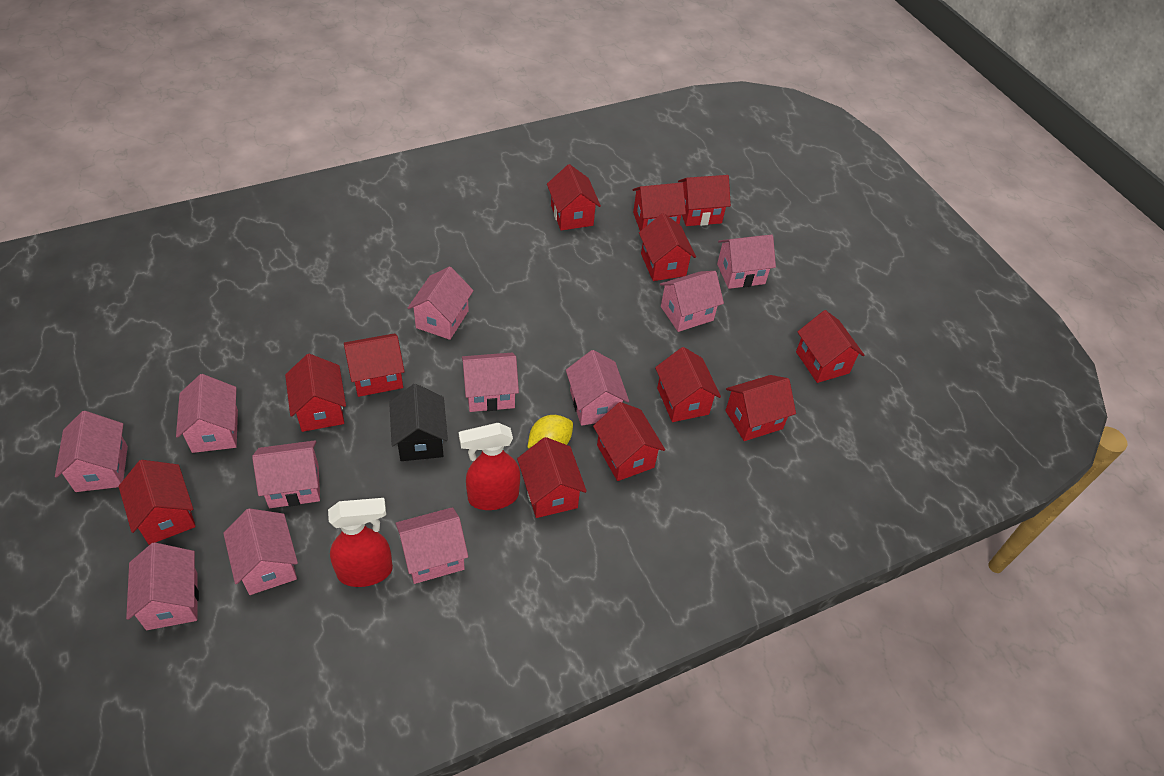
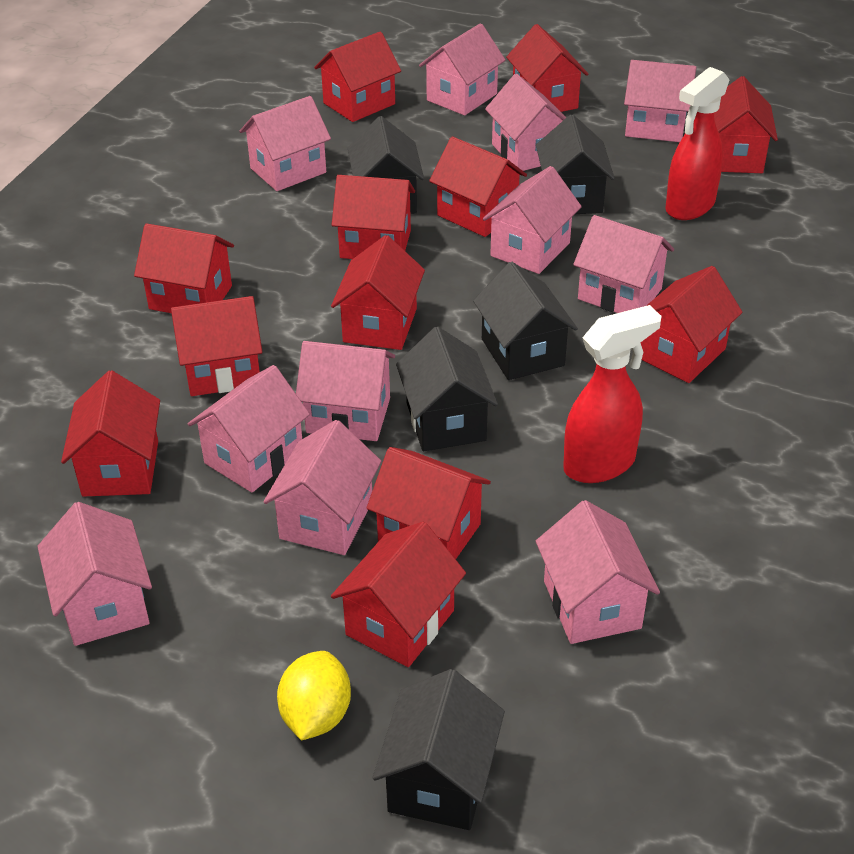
black house: [389,384,448,461] = 1 -> [348,116,424,214] [373,669,505,830] [396,327,498,451] [473,262,578,380] [536,114,615,214] = 5

